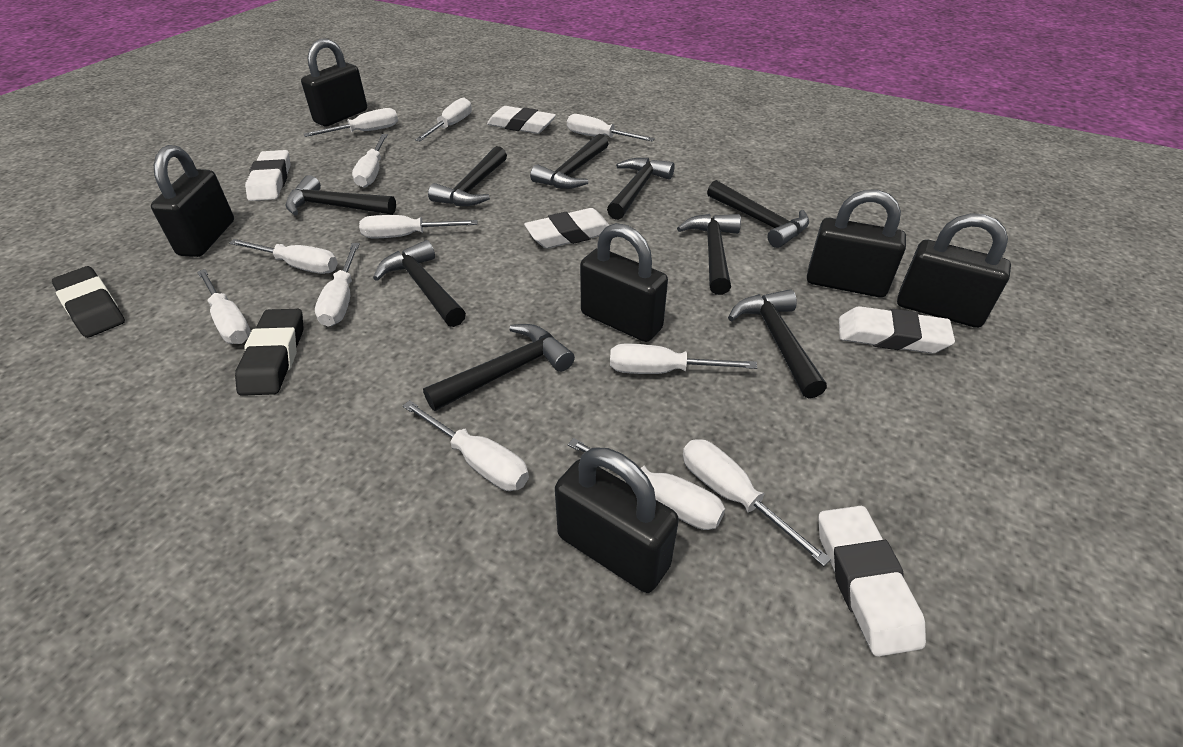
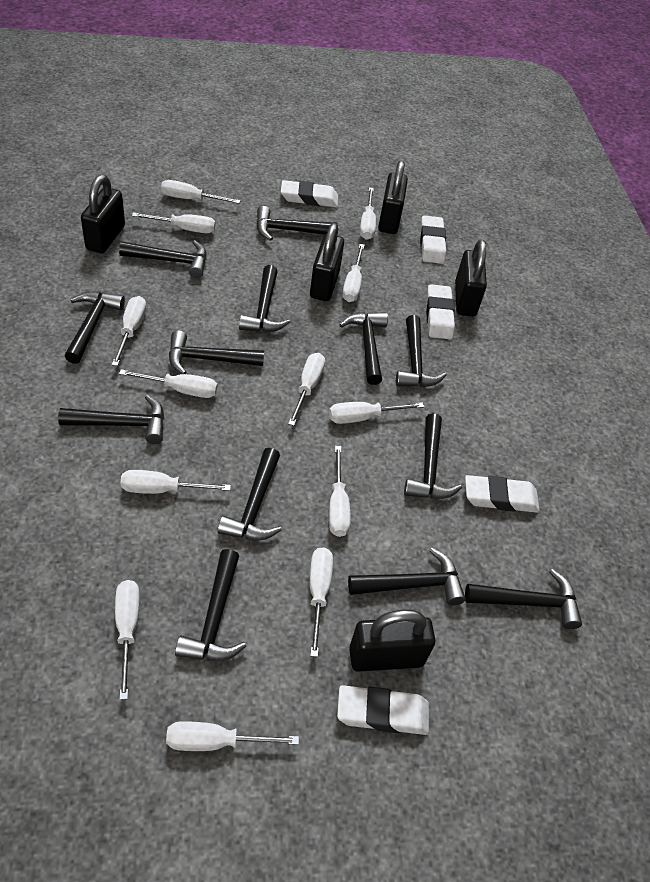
black eraser: [52,266,125,338] [235,309,304,396] = 2 -> none = 0
black hammer: [285,175,396,216] [373,240,466,327] [423,324,575,411] [428,146,507,206] [530,134,609,189] [607,158,675,220] [677,214,741,295] [707,180,809,248] [728,289,827,399] = 9 -> [58,395,164,444] [64,291,125,364] [119,240,207,278] [169,330,264,374] [175,549,246,661] [217,448,281,540] [239,265,290,332] [256,206,337,241] [339,312,388,385] [348,548,466,605] [396,315,446,387] [404,413,462,499] [465,569,582,629] = 13
black padlock: [151,145,234,257] [301,38,367,127] [555,448,679,593] [580,223,668,342] [807,190,906,298] [897,213,1011,328] = 6 -> [81,174,125,254] [310,223,344,301] [349,610,436,672] [378,160,408,234] [455,239,487,317] = 5
white screwdriver: [197,269,251,344] [229,239,338,274] [304,108,398,137] [315,243,360,327] [352,134,388,188] [359,215,477,238] [403,400,529,491] [415,97,472,141] [567,114,655,141] [568,438,725,530] [610,344,757,374] [683,439,831,566] = 12 -> [112,296,146,366] [115,580,140,700] [119,369,217,398] [120,470,231,494] [132,212,215,233] [161,180,241,204] [166,721,299,751] [288,353,325,426] [310,547,333,657] [329,402,424,424] [329,446,351,537] [342,244,364,302] [360,188,376,240] = 13

